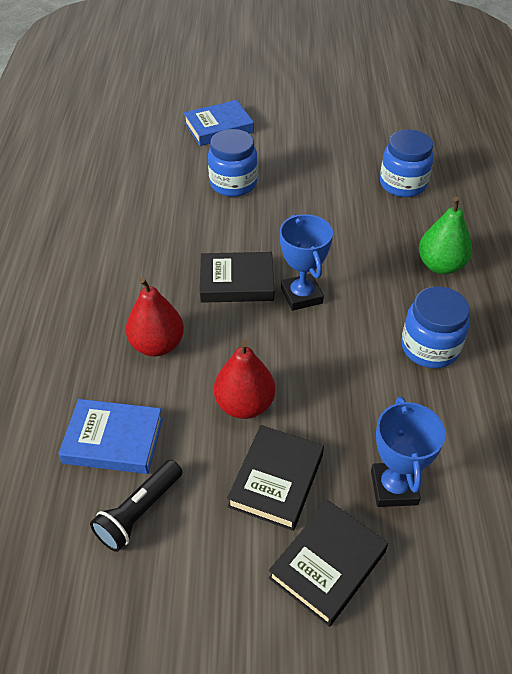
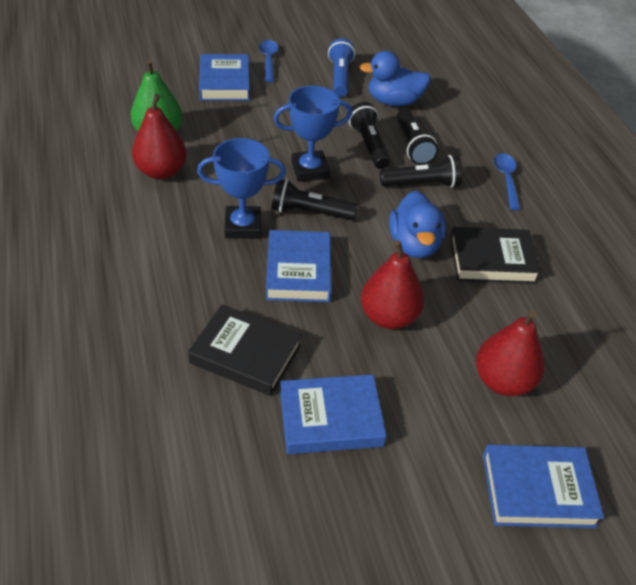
black book: [200,252,274,303] [227,425,324,531] [269,500,388,627] = 3 -> [188,304,301,396] [450,227,541,284] = 2
black flashlight: [90,460,182,552] = 1 -> [272,179,358,220] [349,102,390,169] [380,155,463,188] [397,108,438,165] = 4
blue book: [58,399,163,474] [184,100,254,146] = 2 -> [199,54,250,101] [266,230,331,302] [280,374,387,454] [483,445,604,528] = 4
blue duck: none = 0 -> [359,51,431,106] [389,191,446,258] = 2
blue flashlight: none = 0 -> [328,38,355,97] = 1
blue jar: [208,129,258,197] [380,130,434,197] [401,286,470,368] = 3 -> none = 0
blue spoon: none = 0 -> [259,40,278,82] [494,153,520,210] = 2
red pear: [126,277,184,356] [214,340,275,419] = 2 -> [132,93,187,179] [361,240,424,329] [476,310,545,396] = 3

